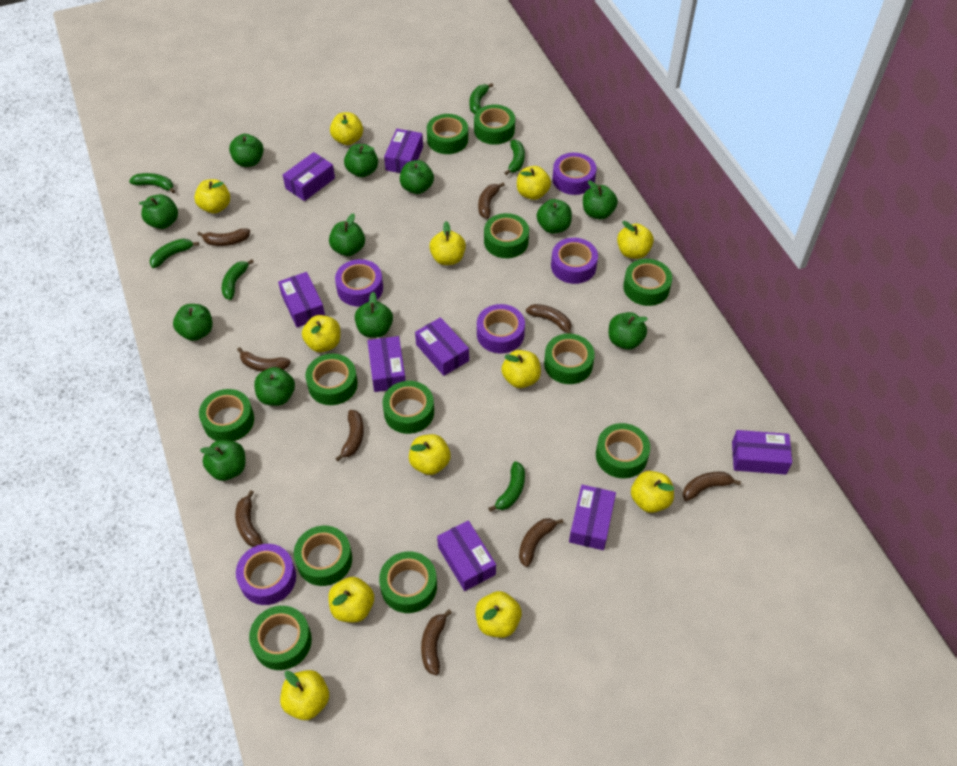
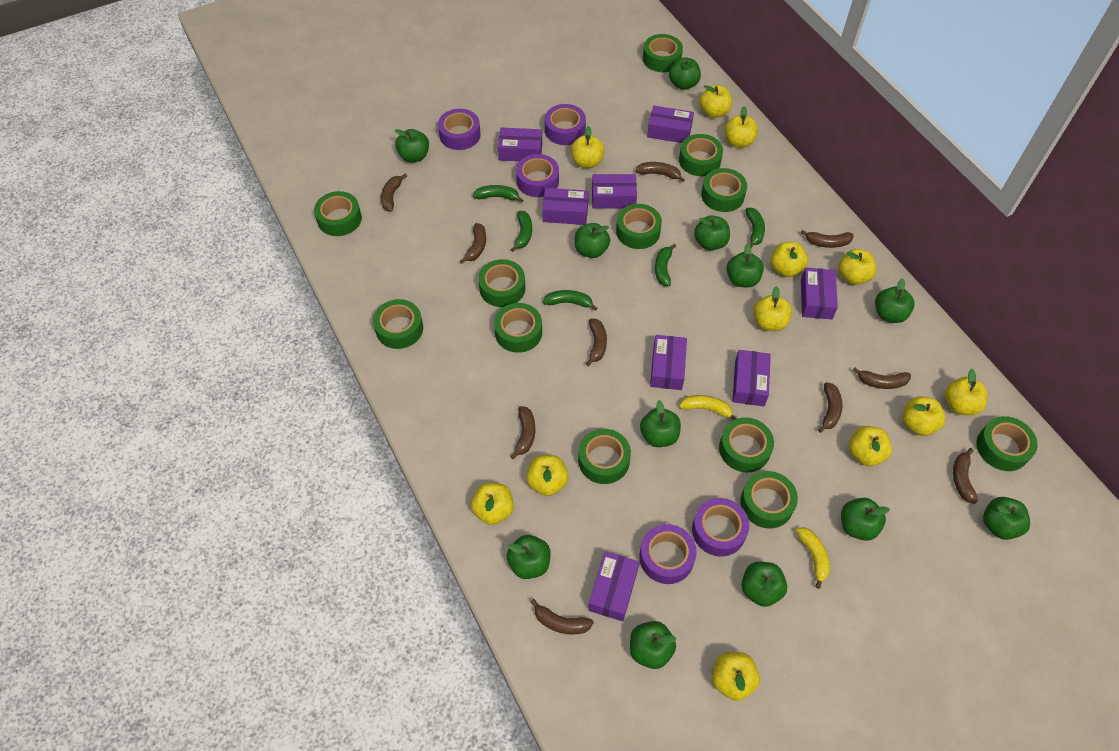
brown banana: [197,228,250,246] [235,490,263,547] [237,347,291,372] [335,410,364,461] [421,609,452,675] [478,183,505,218] [519,518,563,567] [526,304,572,334] [683,472,741,501] = 9 -> [381,173,407,212] [460,223,486,264] [510,406,535,459] [531,599,594,635] [586,318,607,366] [636,162,685,182] [801,230,853,248] [818,382,843,433] [853,368,911,389] [953,448,978,504] = 10
green banana: [129,173,175,193] [150,238,199,268] [222,259,254,300] [469,83,493,114] [488,461,525,512] [505,140,525,175] = 6 -> [473,185,523,203] [511,211,532,252] [543,290,597,311] [655,244,676,286] [745,208,765,248] = 5
yellow banana: none = 0 -> [679,395,737,420] [796,527,830,589] = 2

